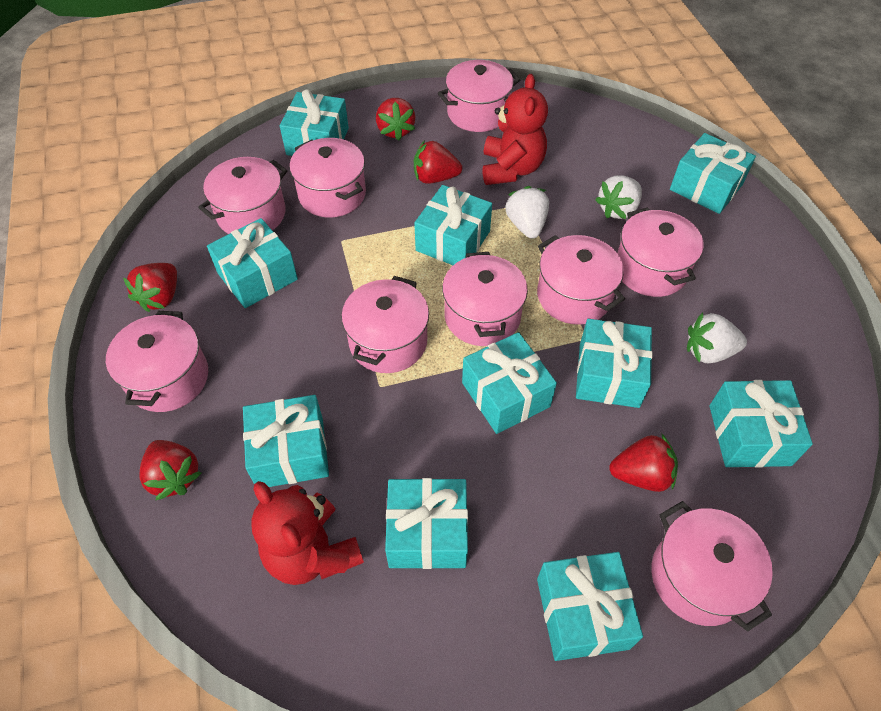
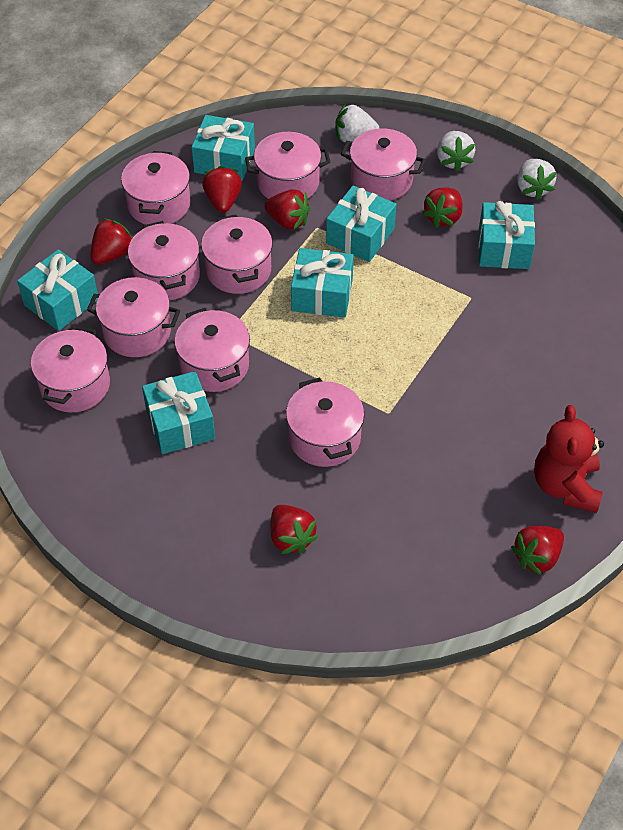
red strawberry: [123,263,177,312] [139,440,201,500] [376,98,415,141] [414,140,462,184] [609,433,678,492] = 5 -> [90,218,132,265] [202,166,242,213] [264,189,310,230] [271,505,318,554] [422,187,463,228] [511,526,564,575] = 6
red teddy bear: [251,481,364,585] [483,74,548,185] = 2 -> [534,405,604,513] = 1
turquoise gift: [207,218,298,308] [243,395,329,487] [280,89,349,156] [385,478,468,569] [414,185,492,265] [462,332,557,434] [537,552,643,661] [576,319,652,408] [670,133,756,214] [709,380,813,468] = 10 -> [17,249,98,331] [142,371,215,454] [192,115,255,181] [291,248,354,318] [326,186,397,262] [478,201,535,269] = 6

